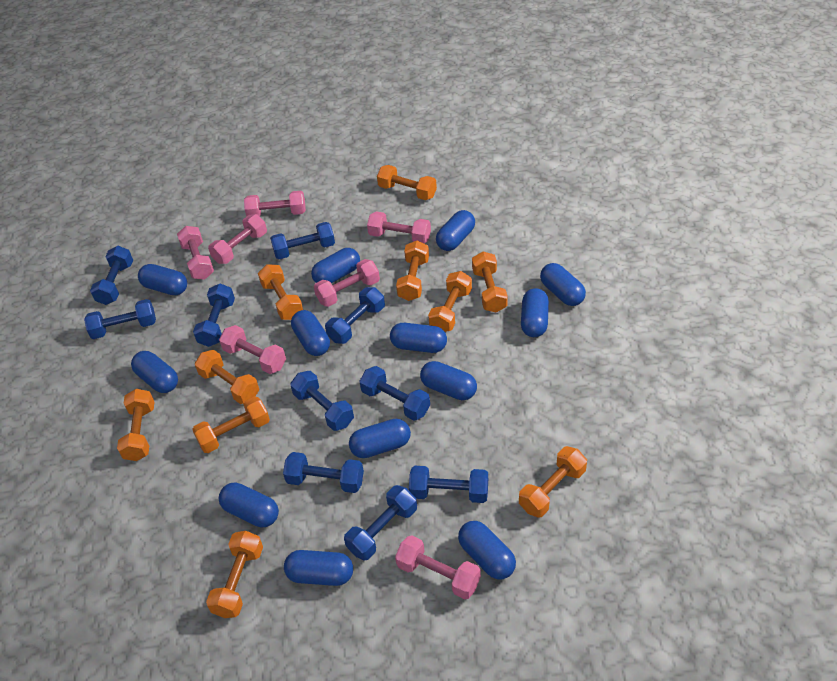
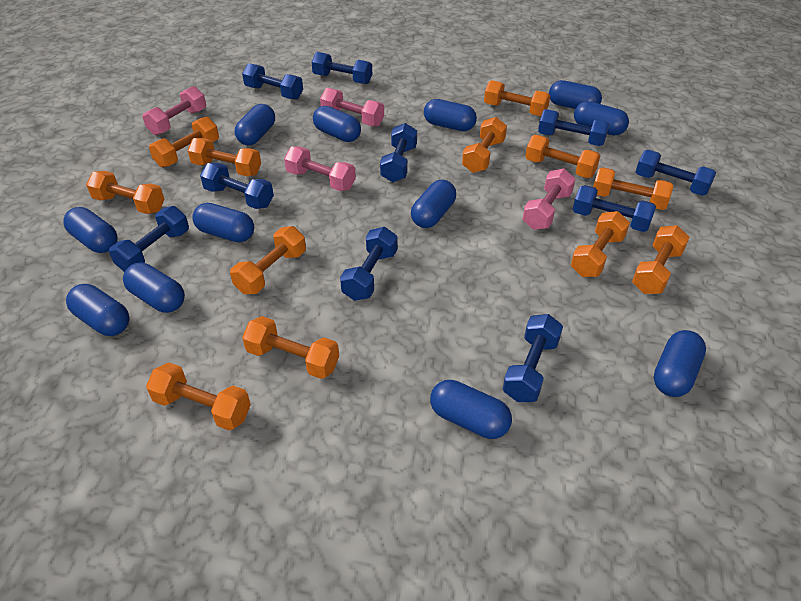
blue capsule: [131,351,178,393] [138,264,187,295] [219,482,279,528] [284,550,353,586] [291,310,330,356] [311,248,360,283] [349,419,411,458] [390,323,447,353] [420,361,477,400] [436,210,475,251] [458,521,516,580] [521,288,549,337] [540,263,586,306] = 13 -> [63,207,118,253] [66,284,129,336] [123,263,185,313] [192,203,254,242] [235,104,275,145] [313,106,361,142] [411,180,456,228] [424,99,477,131] [430,380,512,439] [549,80,602,109] [574,101,629,135] [654,330,706,397] = 12
orange dumbbell: [117,389,154,461] [192,396,270,453] [195,350,259,404] [206,531,263,618] [258,264,303,320] [377,165,437,200] [396,240,429,301] [428,271,472,332] [472,252,508,313] [519,446,587,517] = 10 -> [86,171,165,214] [146,362,251,431] [149,117,219,167] [188,138,261,176] [230,226,306,294] [242,316,339,379] [462,117,507,173] [484,80,550,116] [525,135,601,178] [571,211,630,277] [593,167,673,210] [632,225,689,294] = 12
pink dumbbell: [177,226,214,280] [208,214,267,264] [219,325,286,374] [244,191,306,217] [314,259,380,307] [367,211,431,243] [395,535,481,599] = 7 -> [142,86,206,135] [284,146,356,191] [320,88,384,127] [523,169,575,230] = 4

